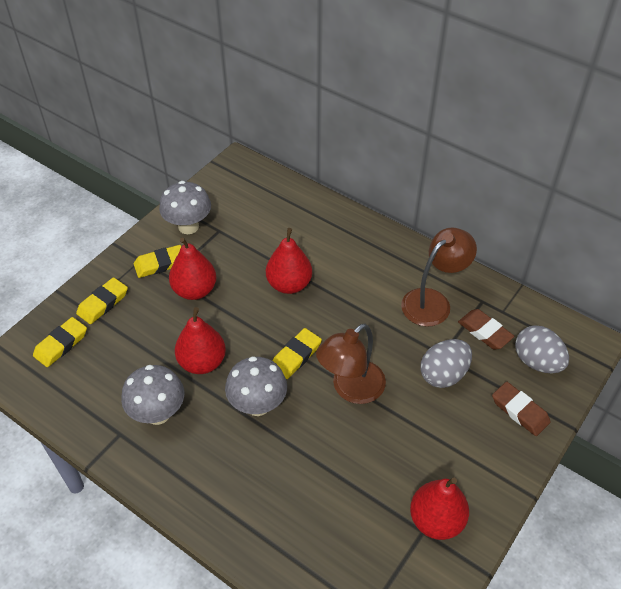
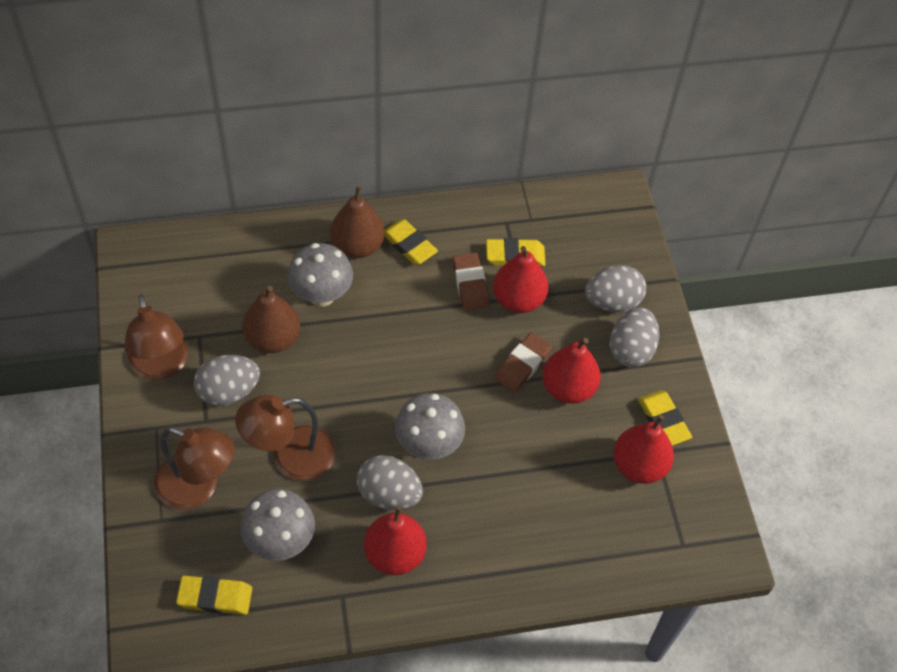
brown lamp: [316,323,386,404] [401,228,477,326] = 2 -> [124,295,188,380] [154,427,235,510] [235,395,336,481] = 3
brown pear: none = 0 -> [242,286,300,353] [330,186,385,258] = 2
grey egg: [421,339,472,388] [515,325,569,373] = 2 -> [194,355,260,406] [357,455,423,510] [585,265,646,312] [609,307,659,367] = 4

